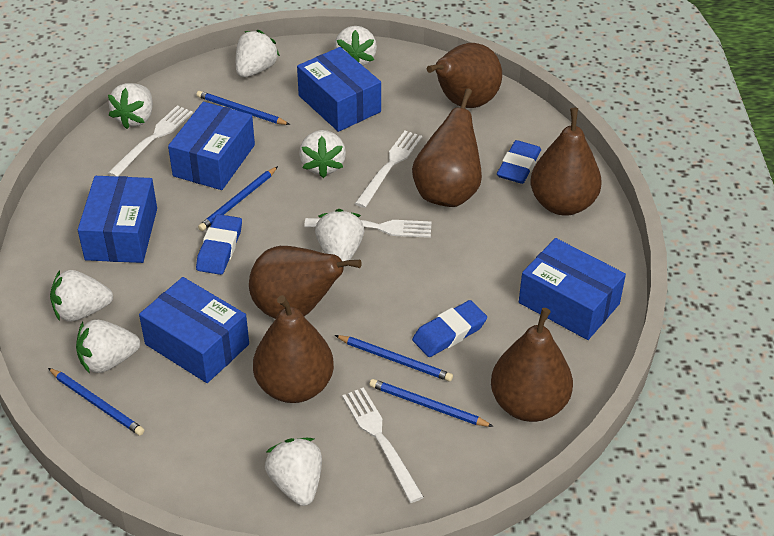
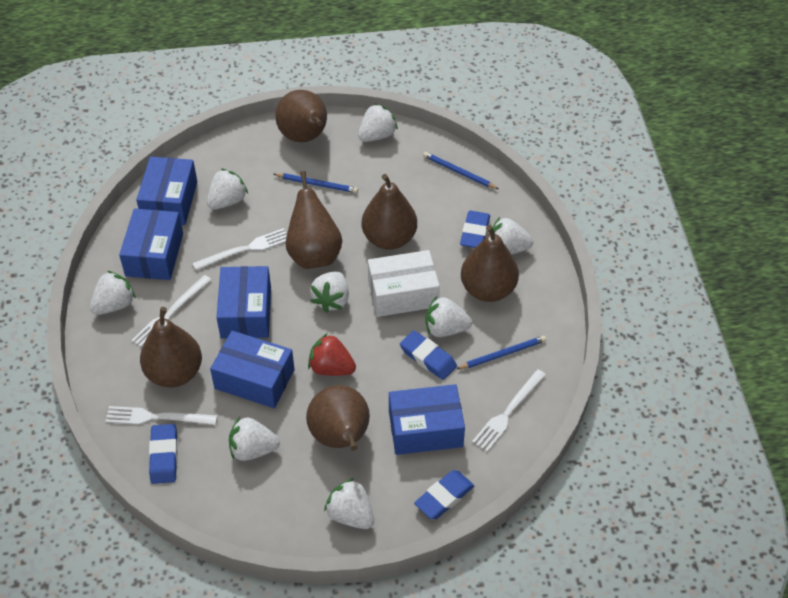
blue eraser: [196,214,242,275] [412,300,487,357] [497,140,541,184] = 3 -> [149,424,178,484] [400,330,457,380] [414,470,474,519] [460,211,490,248] = 4
blue pencil: [48,368,144,436] [197,91,290,125] [198,166,278,231] [335,335,453,381] [369,379,494,427] = 5 -> [274,173,358,193] [423,152,499,189] [456,336,546,369] = 3
red strawberry: none = 0 -> [308,333,356,376] = 1
white box: none = 0 -> [368,250,440,317] = 1

